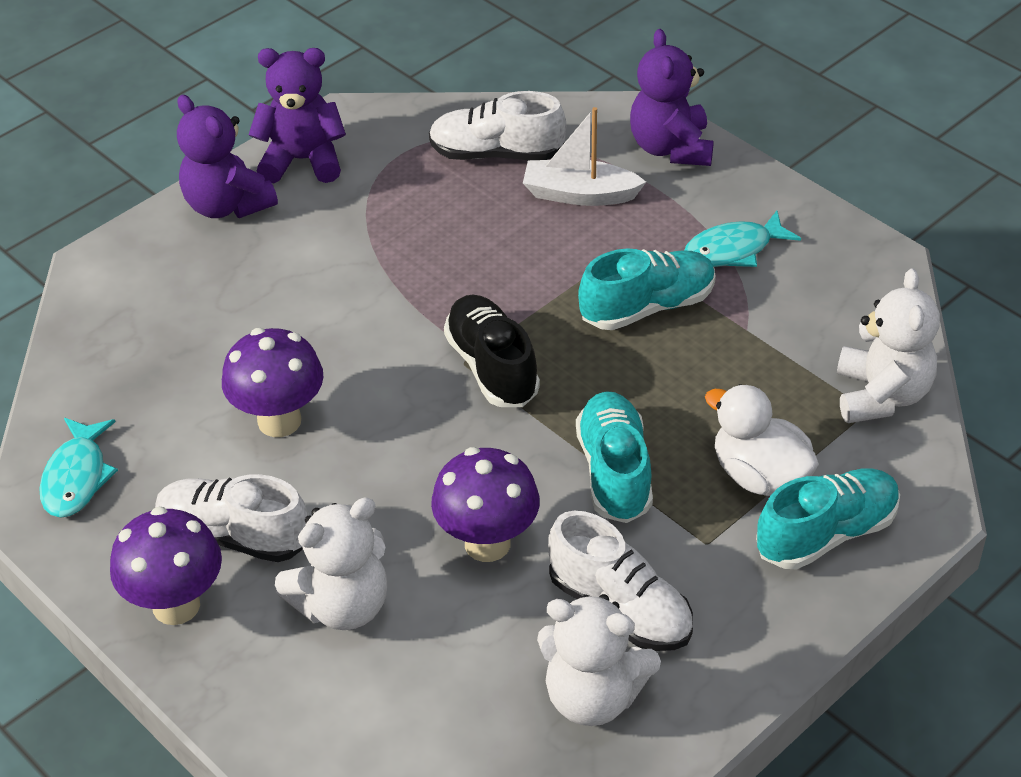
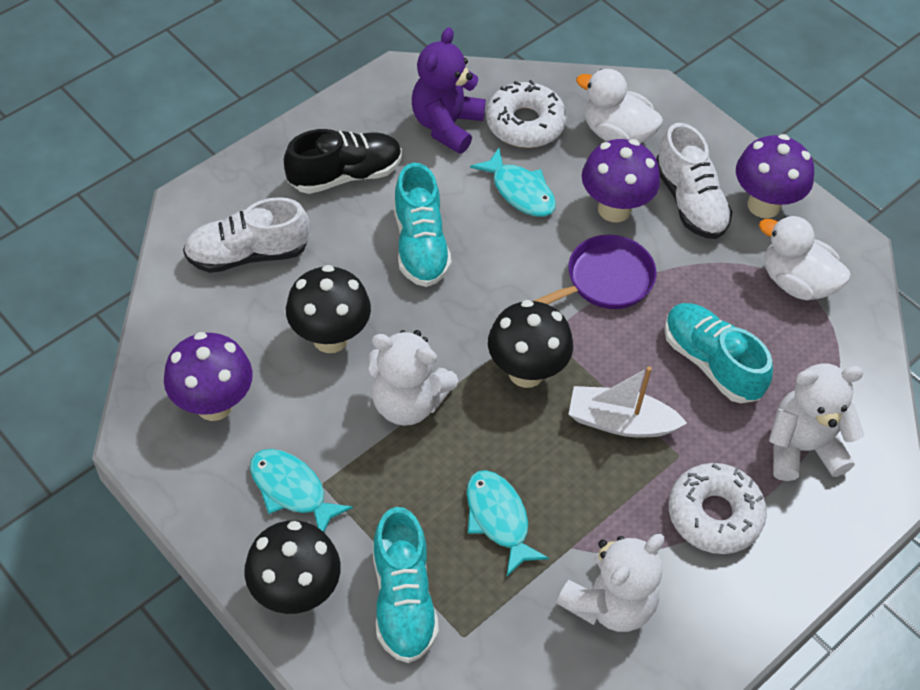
black mushroom: none = 0 -> [244,520,341,614] [286,265,371,353] [488,300,573,388] = 3
purple pan: none = 0 -> [534,235,656,309] = 1
purple teddy bear: [177,95,278,218] [249,48,346,183] [630,29,714,166] = 3 -> [412,27,486,154] = 1
turquoise fish: [39,418,118,518] [684,211,801,267] = 2 -> [250,449,353,532] [467,470,549,576] [470,148,556,217] = 3
white donut: none = 0 -> [486,80,567,148] [669,463,767,554] = 2
white duck: [705,384,819,496] = 1 -> [576,69,663,143] [759,215,851,300] = 2
white shoe: [155,474,309,562] [429,91,566,160] [548,511,693,651] = 3 -> [183,197,310,273] [656,123,733,239] = 2

